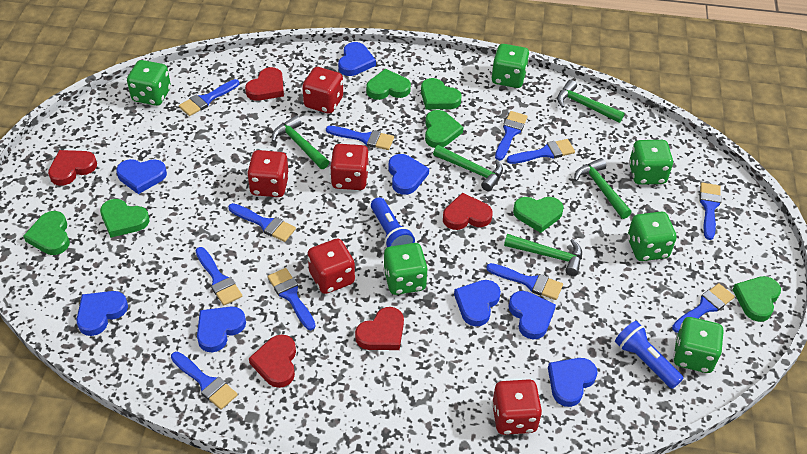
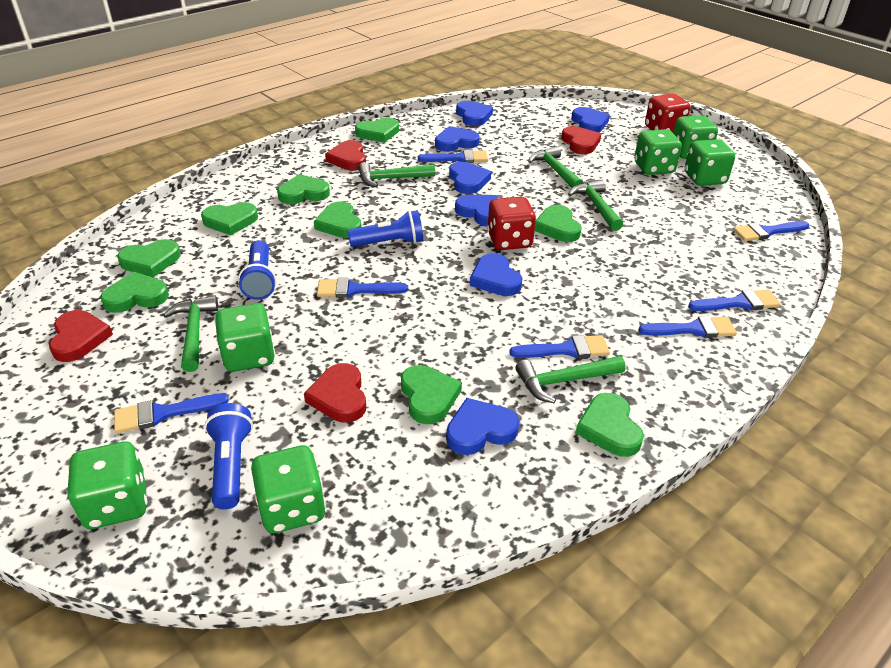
blue brush: [171,352,238,410] [179,79,239,116] [196,247,242,305] [228,203,296,242] [268,268,316,330] [326,126,394,150] [486,263,563,300] [495,111,528,161] [507,139,575,164] [672,283,735,333] [699,183,721,240] = 11 -> [114,393,229,433] [317,278,408,298] [418,150,488,163] [509,335,610,358] [639,316,737,338] [688,289,781,311] [733,221,809,241] = 7
blue flashlight: [371,197,415,248] [615,321,683,389] = 2 -> [204,403,253,509] [238,240,276,300] [348,210,424,247] = 3
blue heart: [76,291,128,336] [116,159,167,194] [197,307,246,352] [338,42,376,76] [388,154,429,195] [454,280,501,326] [509,291,556,339] [548,358,598,407] = 8 -> [435,126,480,152] [446,398,519,455] [449,162,491,194] [455,195,498,226] [456,101,493,126] [470,253,523,296] [571,107,610,132] = 7
green heart: [23,211,70,255] [100,199,149,238] [366,69,411,100] [421,78,462,109] [425,110,464,148] [513,197,564,233] [732,276,781,322] = 7 -> [100,272,169,313] [117,239,181,277] [201,202,258,235] [277,174,330,204] [314,201,361,238] [355,118,399,143] [401,365,462,424] [535,205,582,242] [576,393,644,457] = 9
red dice: [247,150,289,197] [302,67,343,114] [308,239,355,294] [331,144,369,190] [492,379,542,435] = 5 -> [487,197,536,250] [645,94,691,133] = 2
red heart: [48,150,97,186] [245,67,284,101] [249,334,296,388] [355,307,404,350] [443,193,493,230] = 5 -> [49,310,113,362] [304,363,366,423] [325,140,366,171] [561,126,601,154] = 4

